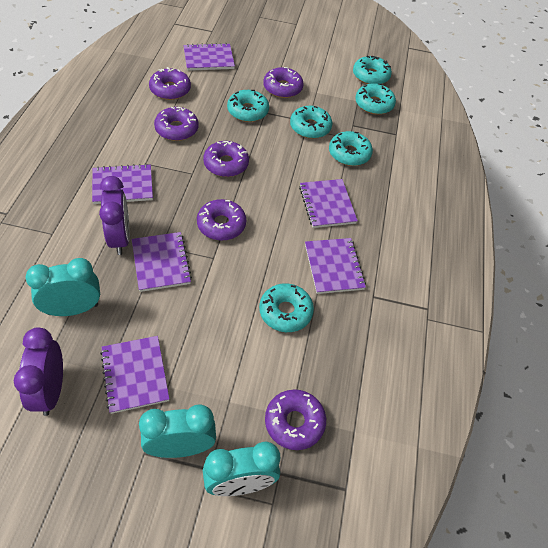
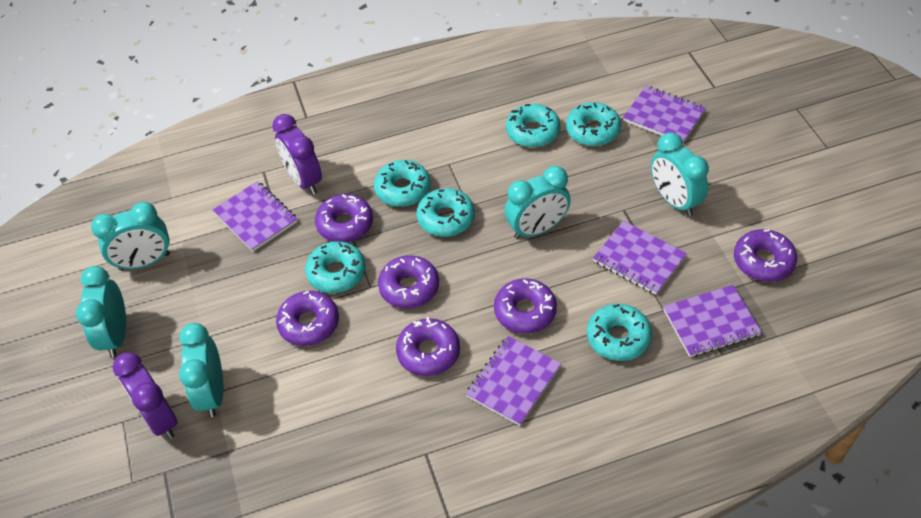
purple notebook: [92,164,153,204] [100,336,169,414] [132,232,192,292] [184,43,235,71] [299,179,358,228] [305,238,366,294] = 6 -> [213,181,297,252] [466,336,561,426] [593,221,687,295] [623,86,706,143] [663,285,762,357] = 5
turquoise clock: [25,258,100,316] [139,404,216,458] [203,442,280,496] = 3 -> [76,266,126,357] [91,202,170,271] [179,323,224,417] [505,166,571,239] [651,132,709,216] = 5

